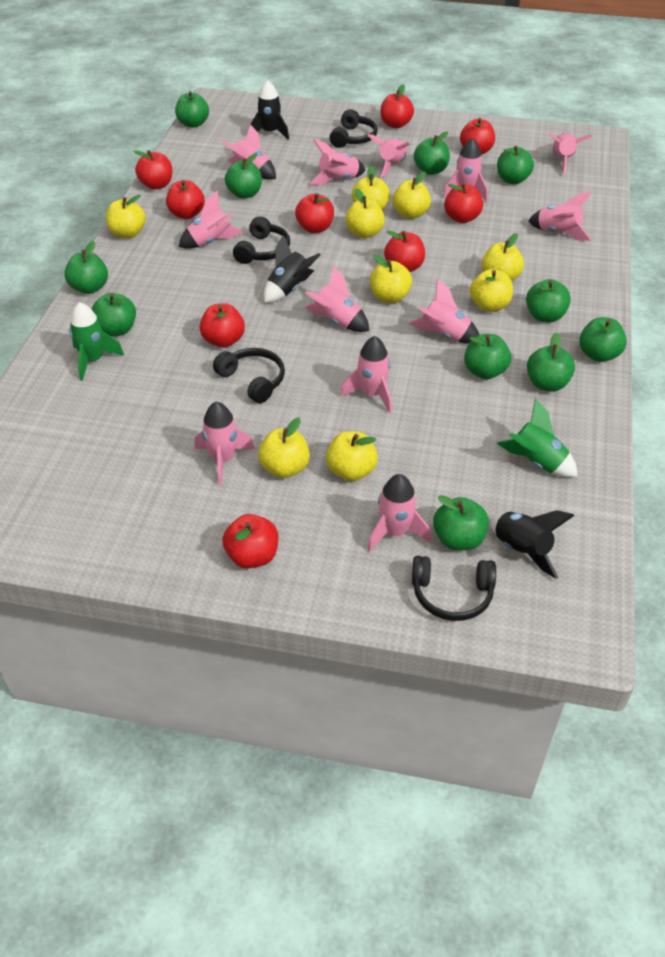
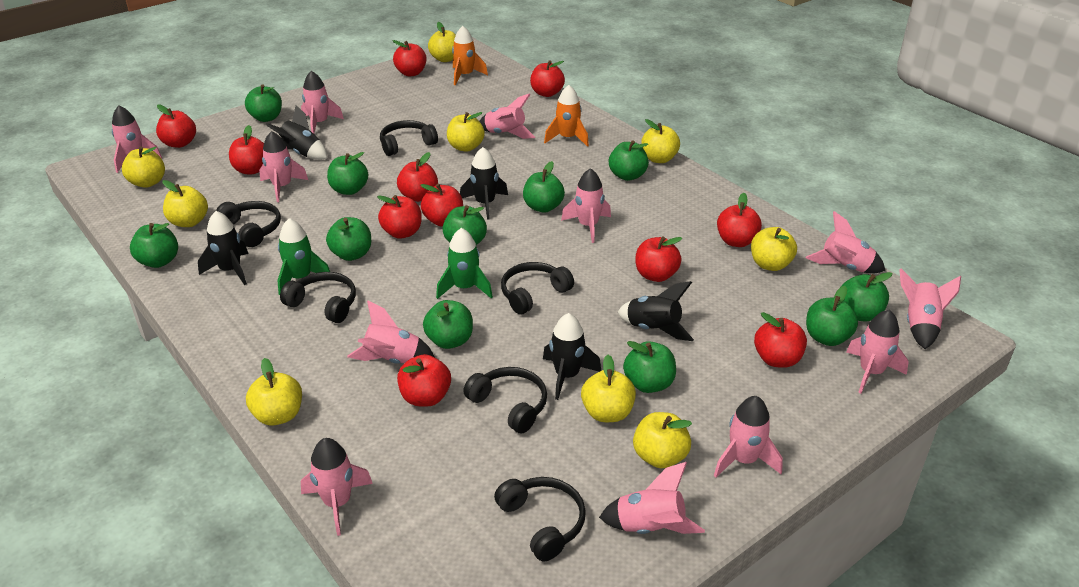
black headphones: [213,348,285,403] [233,216,290,264] [330,109,378,148] [412,556,496,621] = 4 -> [216,201,281,247] [280,272,356,323] [380,120,438,156] [463,367,547,433] [494,477,586,561] [501,262,574,314] = 6
black rocket: [249,80,289,140] [264,235,321,303] [490,510,574,579] = 3 -> [198,211,248,285] [266,105,327,160] [460,147,508,220] [543,313,601,400] [617,281,694,341] = 5
orange rocket: none = 0 -> [452,26,488,85] [544,85,589,147] = 2
red apple: [133,150,172,190] [166,180,205,219] [200,303,245,348] [222,514,278,569] [295,193,334,233] [380,84,414,128] [384,231,425,272] [444,183,483,223] [460,118,495,154] = 9 -> [156,105,196,148] [229,125,264,174] [377,195,422,239] [392,40,426,76] [397,152,438,202] [397,354,451,407] [420,184,463,226] [530,60,565,97] [636,237,682,282] [717,193,762,247] [754,312,807,368] = 11

